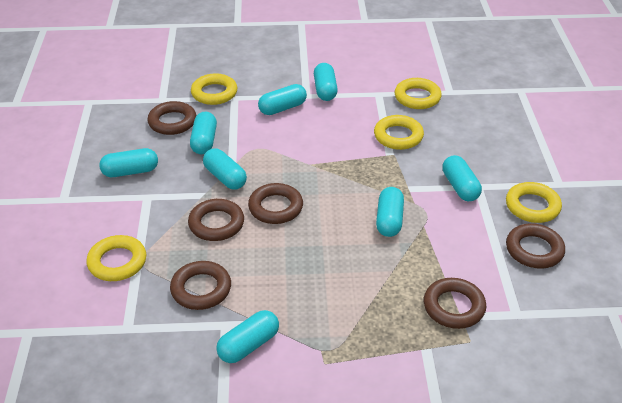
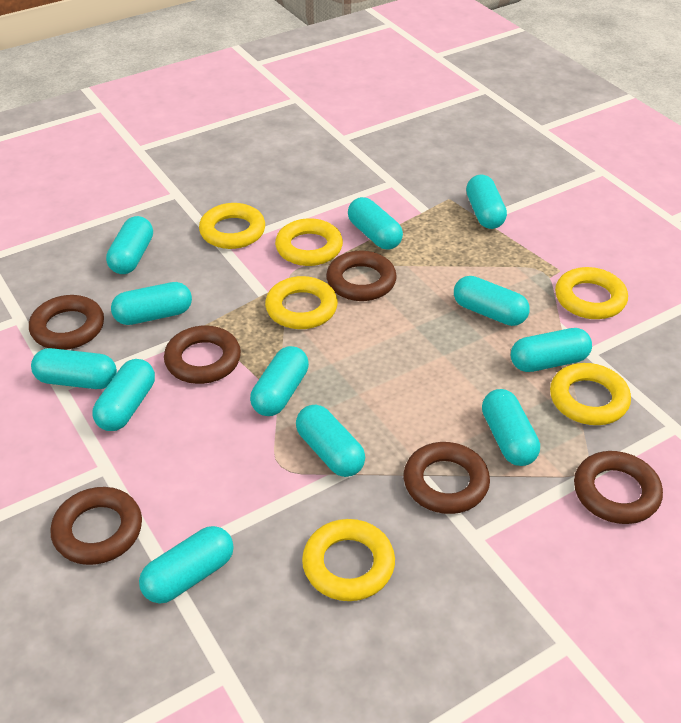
turquoise capsule: [99,148,158,177] [190,111,217,154] [203,148,247,190] [216,310,279,363] [258,84,307,115] [314,63,338,101] [376,187,404,237] [442,155,482,201] = 8 -> [31,348,117,389] [92,359,155,431] [106,216,153,274] [111,282,192,325] [139,526,234,604] [250,346,309,416] [296,405,365,477] [348,197,403,250] [454,276,530,326] [466,175,507,229] [482,389,540,466] [511,328,592,372] = 12
yellow ring: [86,235,146,281] [191,73,237,105] [374,115,424,150] [394,78,442,109] [506,182,562,223] = 5 -> [199,203,265,249] [265,276,338,329] [275,218,343,266] [302,519,395,601] [550,363,631,425] [555,267,628,319] = 6

